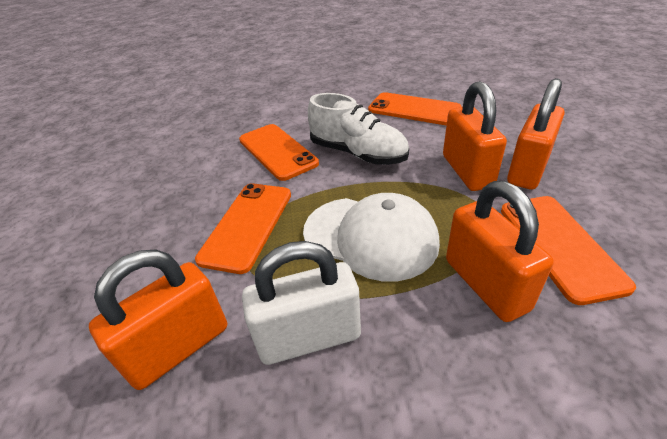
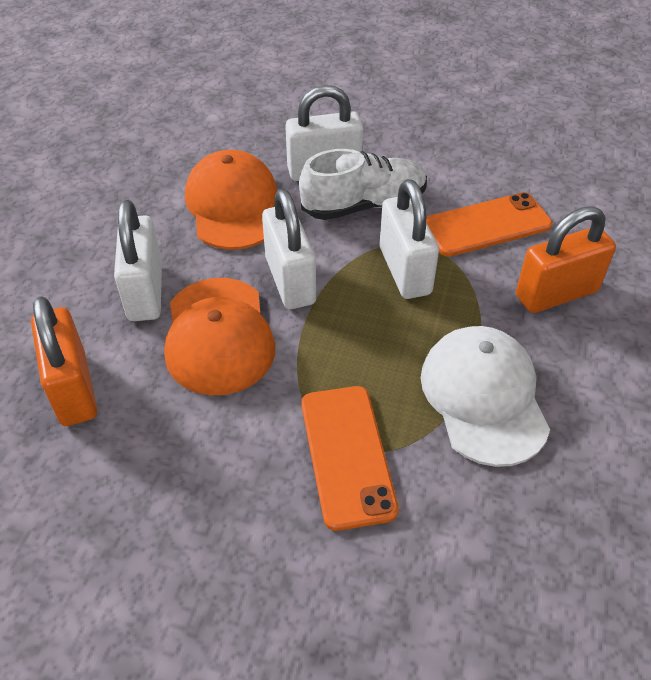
orange cap: none = 0 -> [164,278,275,395] [185,150,277,250] = 2
orange padlock: [89,250,227,390] [443,81,507,191] [446,181,554,322] [507,78,564,190] = 4 -> [31,296,97,426] [516,206,616,313] = 2
orange phone: [195,183,291,274] [239,124,319,181] [368,92,462,125] [501,196,636,305] = 4 -> [301,386,399,531] [426,192,552,257] = 2
white padlock: [242,241,361,365] = 1 -> [114,200,162,321] [262,189,316,309] [285,85,363,181] [380,179,439,299] = 4

